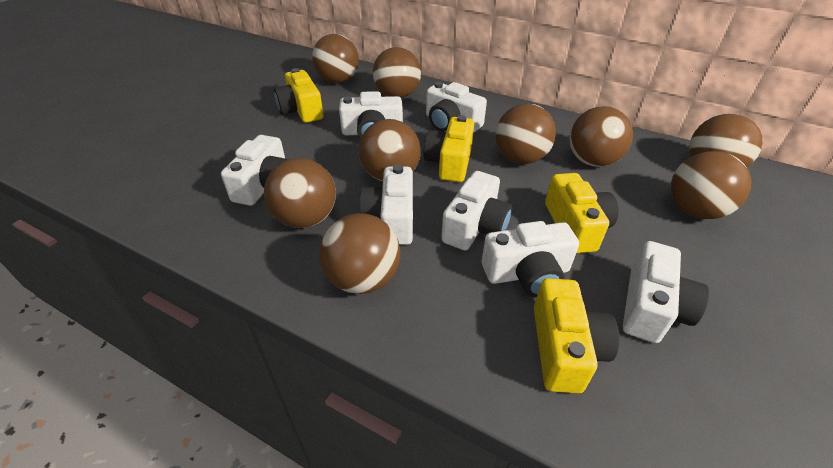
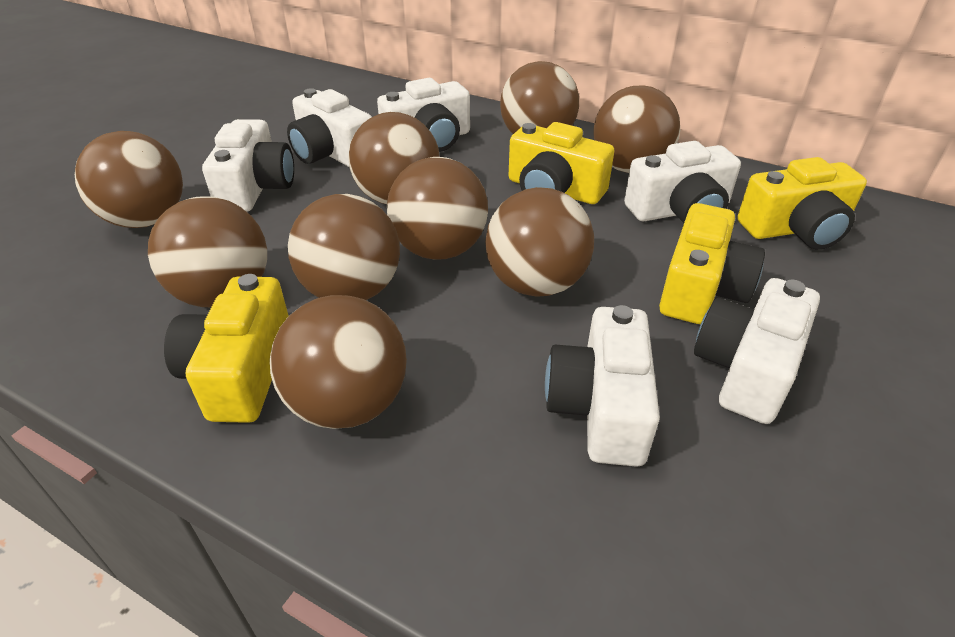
white camera: [221,135,289,206] [339,91,403,139] [359,165,413,245] [426,82,487,133] [441,171,512,250] [482,221,579,297] [623,241,709,343] = 7 -> [202,119,294,212] [287,88,372,167] [377,78,470,152] [545,305,660,467] [624,141,741,223] [694,278,820,424] = 6

